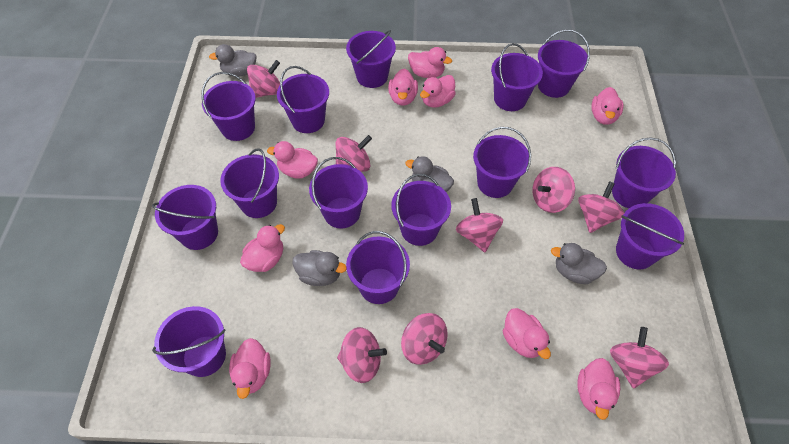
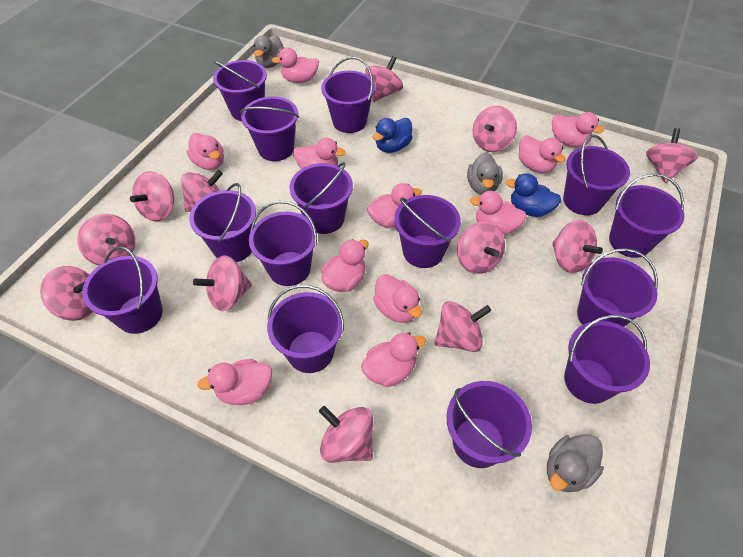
blue duck: none = 0 -> [372,118,413,153] [506,173,561,217] = 2
grey duck: [209,44,257,77] [292,250,347,286] [405,156,454,192] [551,243,607,284] = 4 -> [254,35,284,68] [467,153,503,195] [547,434,604,492] = 3
pink duck: [229,338,271,399] [240,224,285,272] [267,141,318,179] [388,69,418,106] [408,47,452,78] [420,75,456,108] [503,308,551,359] [577,358,620,420] [591,87,624,125] = 9 -> [187,133,224,170] [197,359,272,405] [272,47,319,83] [293,138,345,169] [321,239,369,292] [361,333,426,387] [367,183,422,228] [373,274,422,323] [470,191,527,235] [519,135,566,173] [552,112,604,147] = 11
pink spinning top: [247,60,280,98] [336,135,372,172] [337,327,387,383] [401,313,448,365] [456,198,503,252] [532,167,575,213] [578,181,624,233] [610,327,669,389] = 8 -> [40,266,93,321] [77,214,135,266] [130,171,174,221] [181,170,223,212] [193,256,252,311] [319,406,373,463] [365,56,403,102] [435,301,491,352] [457,221,505,274] [473,106,517,152] [552,220,603,273] [646,128,698,183] = 12

